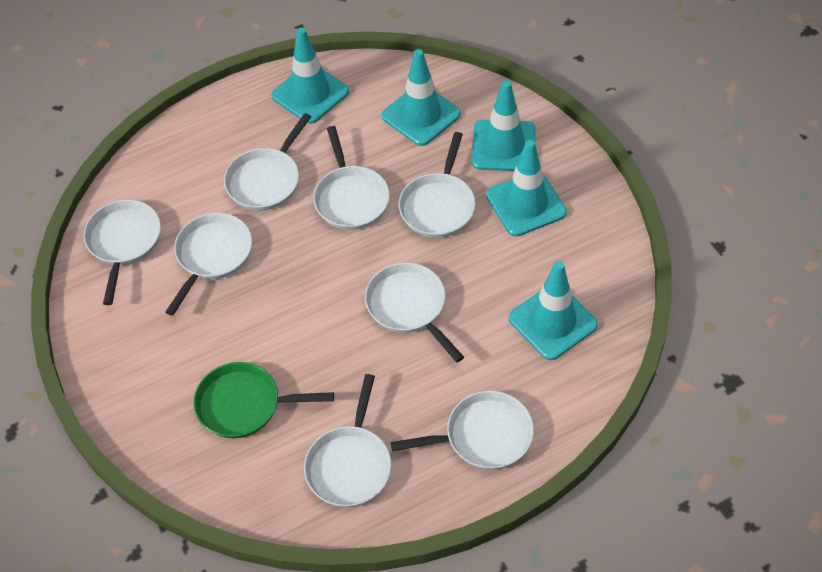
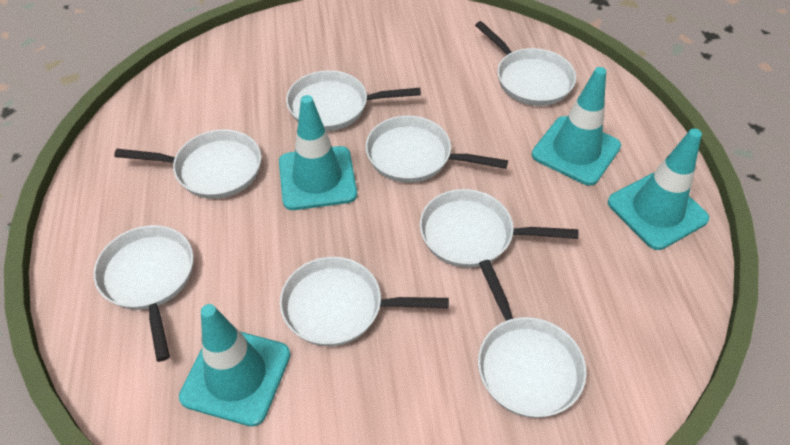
green pan: [193,362,334,438] = 1 -> none = 0
turquoise traffic cone: [271,28,349,124] [382,49,461,146] [472,80,536,171] [486,140,567,237] [509,261,598,360] = 5 -> [179,304,291,427] [279,95,357,210] [532,67,621,186] [608,128,709,250] = 4

